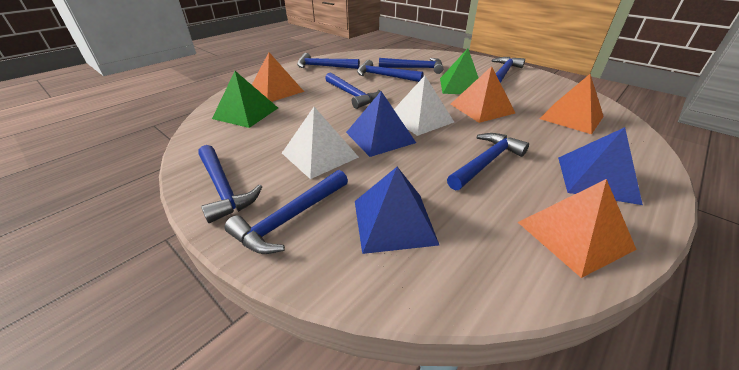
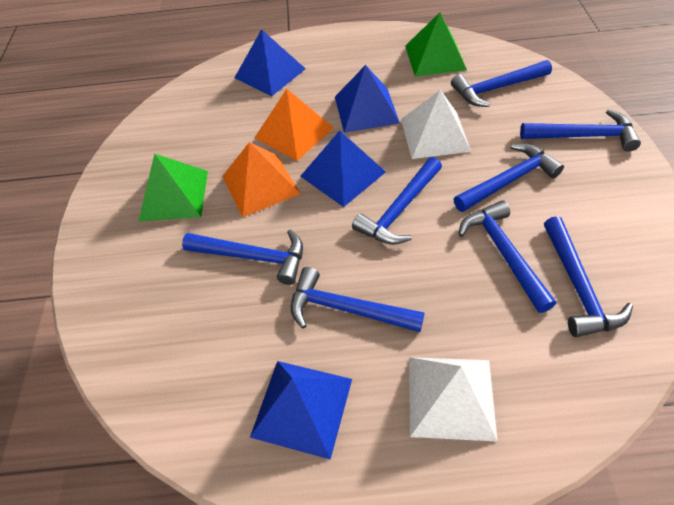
blue pyramid: [346,91,416,157] [355,167,439,254] [558,127,643,205] = 3 -> [234,29,305,96] [250,361,352,460] [300,130,386,207] [335,65,400,133] = 4
orange pyramid: [252,52,304,102] [451,66,515,123] [518,179,637,278] [540,74,604,134] = 4 -> [222,142,301,217] [255,89,334,161] = 2

